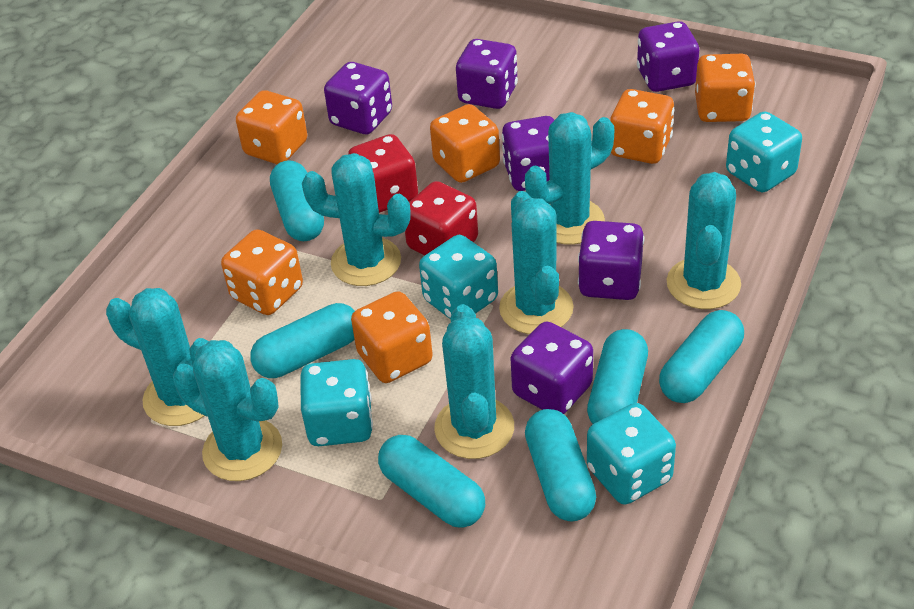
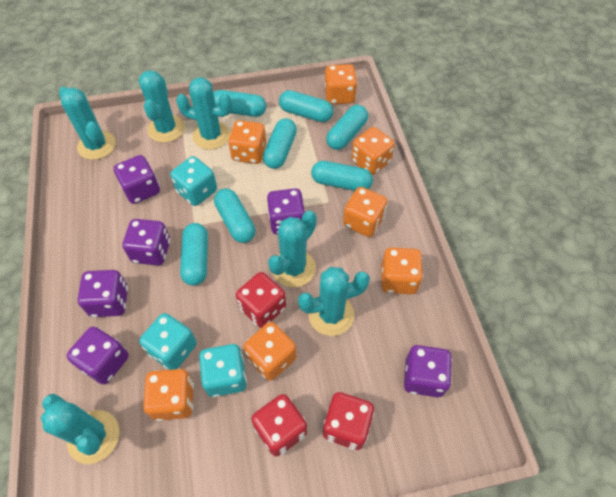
orange dice: [221,229,303,315] [236,90,307,164] [351,291,433,383] [430,104,500,183] [611,89,675,164] [695,54,756,122] = 6 -> [143,369,194,421] [228,120,266,164] [244,322,297,381] [325,64,357,105] [343,187,388,237] [351,127,395,175] [381,247,423,294] = 7
red dice: [348,134,418,213] [405,181,478,256] = 2 -> [236,272,286,328] [251,394,307,457] [323,392,374,450] = 3
turquoise cactus: [106,288,209,426] [173,340,282,481] [302,153,410,286] [434,304,514,459] [499,191,574,334] [525,112,614,245] [667,172,741,309] = 7 -> [41,394,119,464] [59,87,116,160] [138,70,185,143] [176,77,232,150] [268,211,317,287] [298,267,370,336] = 6
turquoise capsule: [250,303,355,378] [270,160,324,241] [378,435,485,528] [525,409,596,521] [587,329,648,424] [659,310,744,403] = 6 -> [180,223,208,286] [213,90,266,117] [214,189,255,243] [263,118,297,169] [279,90,333,122] [311,161,373,191] [326,105,368,150] = 7
turquoise dice: [301,359,373,446] [419,235,498,319] [587,403,676,505] [726,111,802,192] = 4 -> [139,313,197,370] [170,156,217,206] [199,344,247,397] = 3

